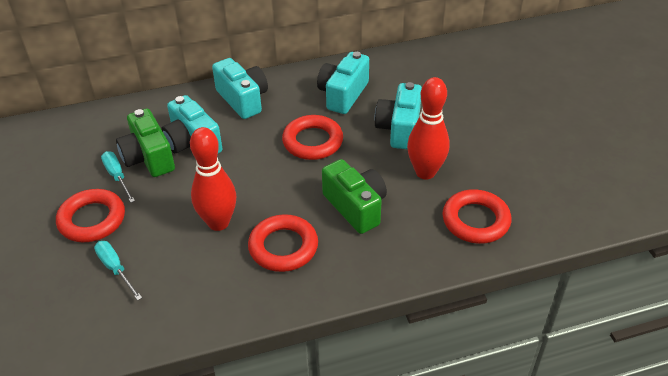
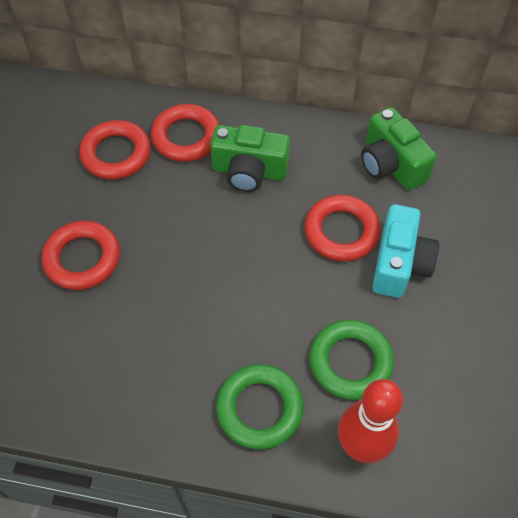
green ring: none = 0 -> [216,364,303,449] [310,320,394,400] = 2
red bowling pin: [190,127,236,231] [407,77,450,179] = 2 -> [338,379,403,463] = 1
turquoise camera: [161,95,223,153] [212,58,268,119] [317,52,369,114] [375,82,422,149] = 4 -> [372,204,439,298] = 1
turquoise screwdriver: [94,241,142,301] [101,151,135,203] = 2 -> none = 0

